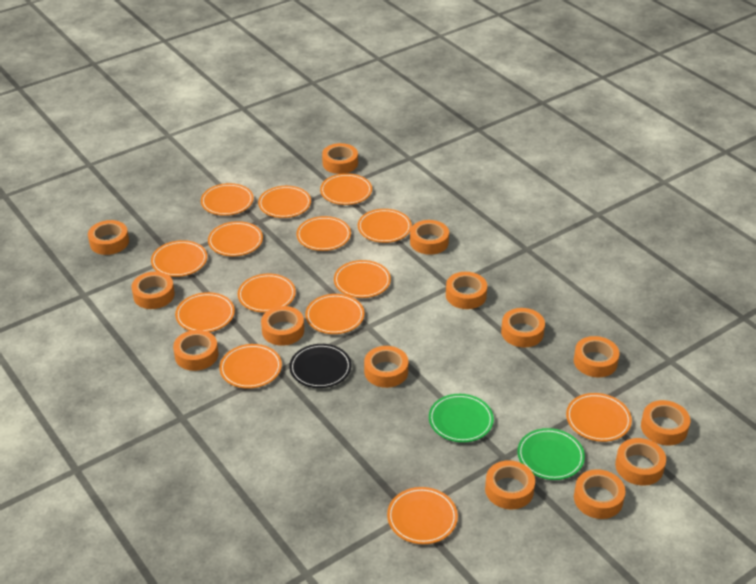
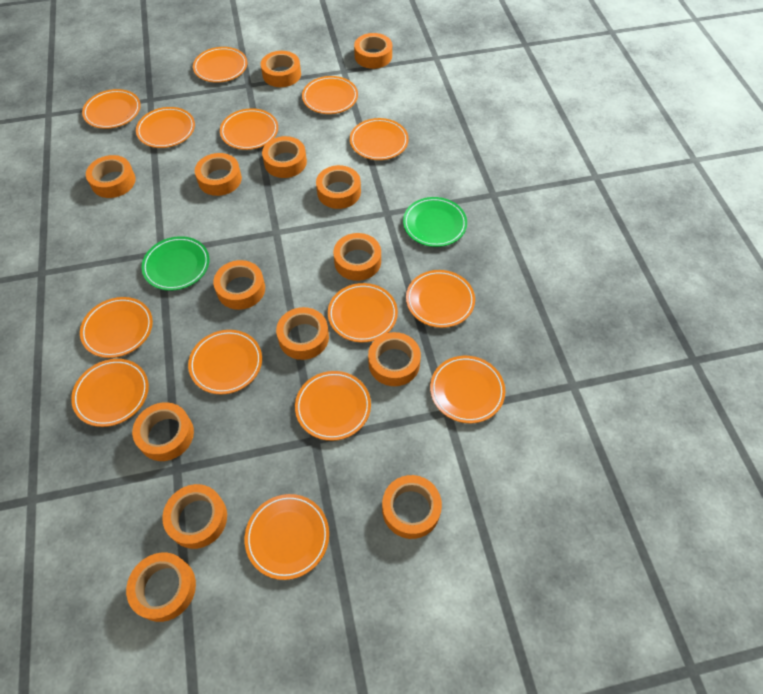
black plate: [289,344,351,388] = 1 -> none = 0

